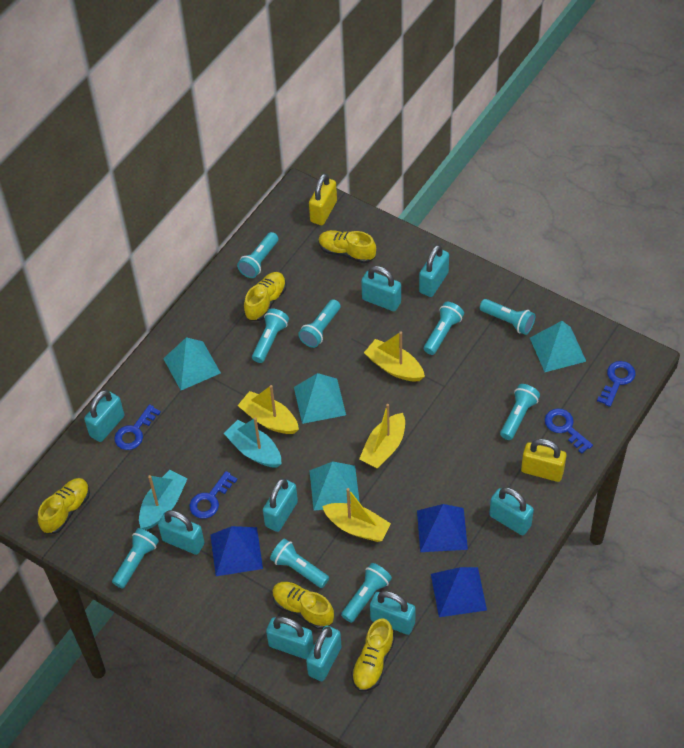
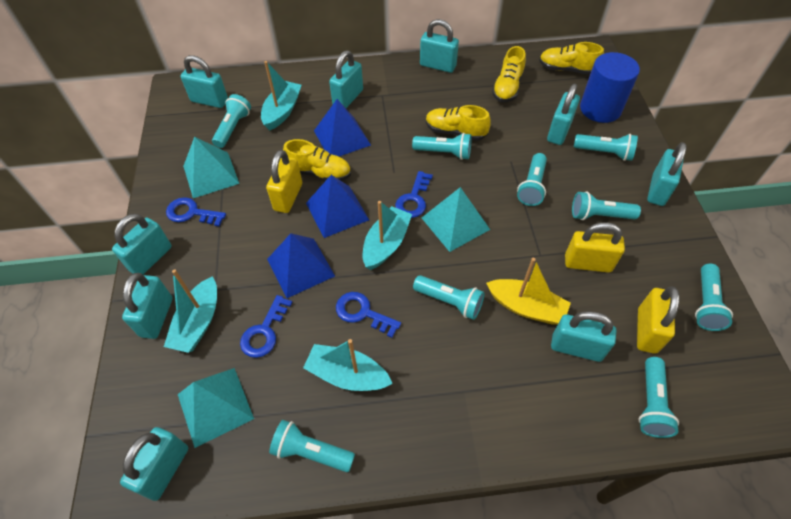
blue cylinder: none = 0 -> [580,52,640,123] = 1
turquoise boat: [139,470,188,530] [224,417,282,468] = 2 -> [164,269,217,353] [261,61,302,131] [303,339,393,391] [363,201,412,270] = 4
turquoise pyramid: [163,337,221,390] [294,373,346,424] [309,461,360,511] [530,321,586,372] = 4 -> [178,368,254,448] [183,137,239,198] [422,187,490,252] = 3
yellow boat: [238,385,299,434] [322,488,391,542] [359,404,405,469] [364,331,425,382] = 4 -> [486,258,571,325] = 1
yellow padlock: [309,173,337,225] [521,439,567,482] = 2 -> [266,150,302,213] [565,222,625,273] [637,286,680,354] = 3
yellow shoe: [38,478,90,534] [244,272,286,321] [272,582,334,629] [318,230,376,263] [351,618,395,692] = 5 -> [283,139,351,181] [426,105,491,141] [492,46,526,102] [539,42,604,75] = 4

